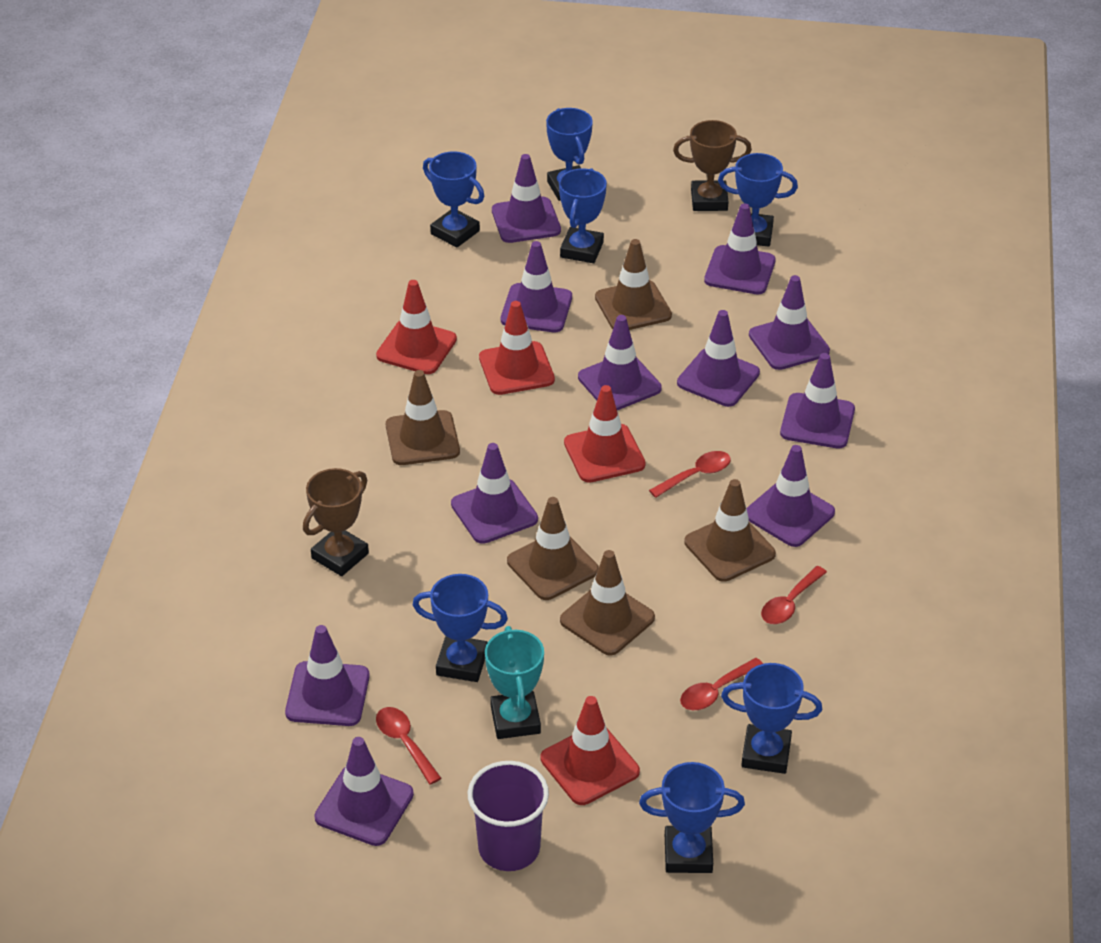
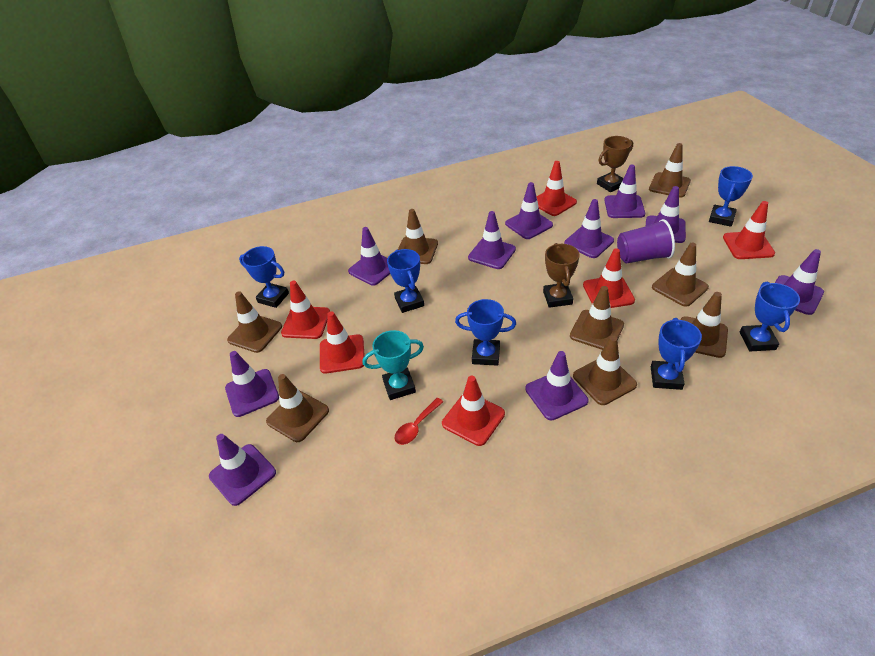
blue trophy: [413,574,508,682] [423,151,484,247] [546,108,593,201] [559,168,607,263] [639,762,745,873] [718,153,798,247] [721,663,822,774] = 7 -> [239,246,289,308] [387,249,424,313] [455,299,516,366] [651,318,702,390] [709,166,753,227] [740,282,800,351] = 6
brown traffic cone: [386,370,460,465] [507,497,599,600] [560,550,655,656] [595,239,672,330] [684,479,776,582] = 5 -> [227,291,282,353] [266,374,329,442] [398,209,438,264] [570,286,624,350] [573,336,637,405] [649,143,691,198] [652,243,709,307] [680,292,728,358] = 8
purple traffic cone: [285,625,370,726] [314,737,414,846] [451,443,538,544] [492,154,561,243] [501,241,572,332] [578,315,662,410] [677,310,760,407] [704,203,776,294] [746,445,835,547] [749,275,830,370] [780,353,855,448] = 11 -> [209,434,276,506] [225,351,279,417] [348,227,390,286] [468,211,516,269] [505,182,553,239] [525,351,588,420] [564,199,614,258] [604,164,645,218] [646,186,686,243] [775,249,824,315] = 10
red spoon: [376,707,441,785] [649,451,731,498] [680,658,763,710] [761,566,827,624] = 4 -> [394,398,443,445] = 1
red traffic cone: [376,280,457,374] [479,301,555,395] [541,696,640,805] [564,385,646,483] = 4 -> [281,281,330,339] [320,311,365,374] [442,376,505,446] [537,161,577,216] [583,249,635,308] [723,201,775,259] = 6

